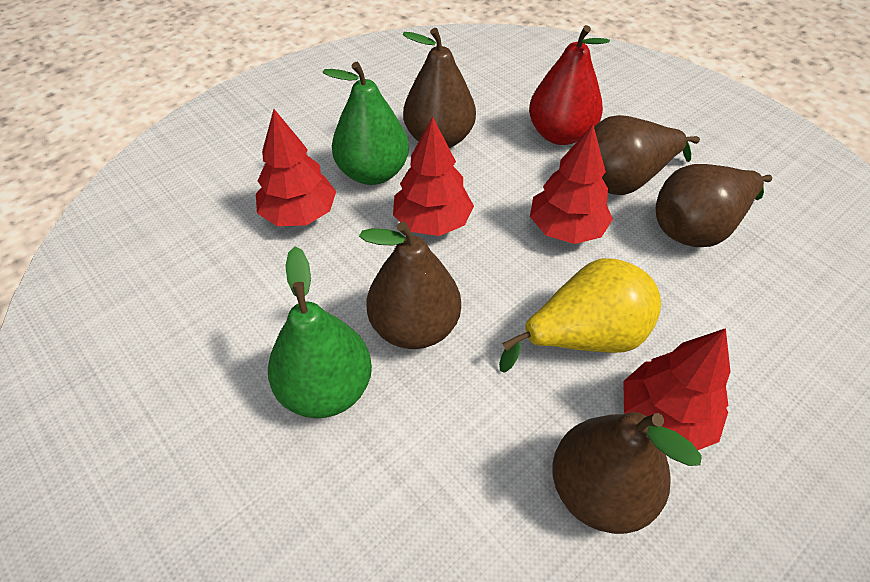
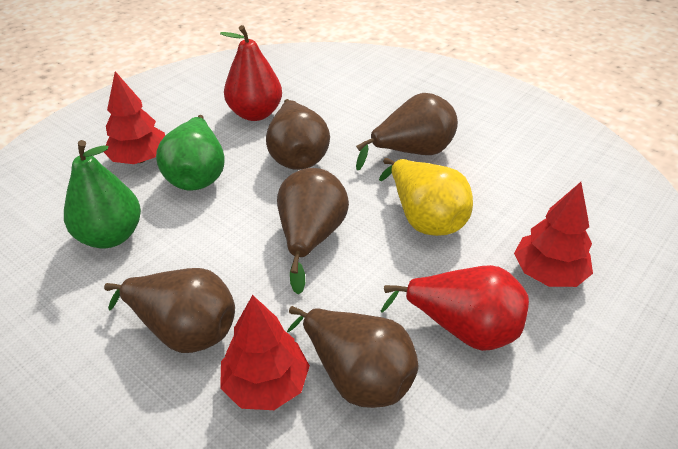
red pear: [529,25,610,145] = 1 -> [220,25,282,121] [381,265,529,351] = 2
red tree: [256,109,336,226] [393,117,474,236] [530,125,613,244] [623,328,730,450] = 4 -> [104,71,165,164] [220,295,310,410] [514,182,593,287] = 3

